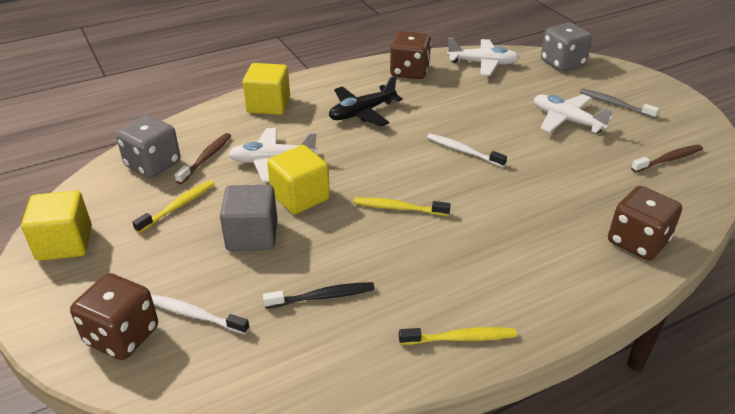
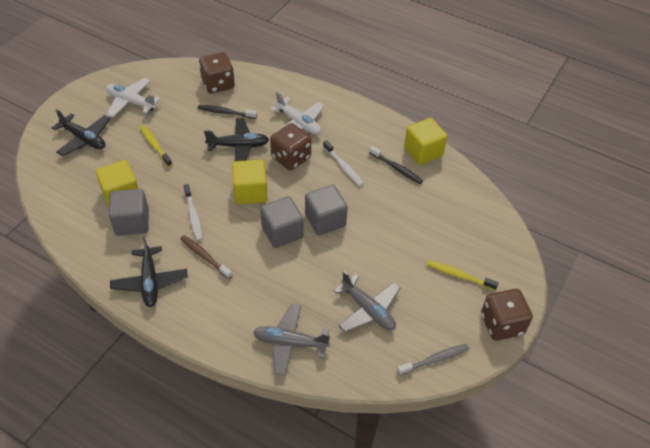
black plane: [329,76,403,127] = 1 -> [52,109,110,156] [110,237,188,307] [204,118,269,161] = 3
black toothbrush: [263,282,375,308] = 1 -> [198,105,257,119] [369,146,423,184] = 2
brown toothbrush: [174,133,231,184] [631,145,703,173] = 2 -> [180,235,233,279] = 1
grey cube: [220,185,277,251] = 1 -> [109,189,149,236] [260,196,303,248] [305,185,348,235] = 3
grey dice: [116,115,181,178] [541,23,592,71] = 2 -> none = 0
grey plane: none = 0 -> [253,304,330,376] [334,271,400,332] = 2
white plane: [228,128,318,182] [447,38,520,76] [534,94,613,134] = 3 -> [106,78,161,117] [270,92,324,135] = 2
yellow toothbrush: [132,180,215,233] [354,197,451,216] [399,327,517,345] = 3 -> [140,125,172,167] [427,260,499,291] = 2

